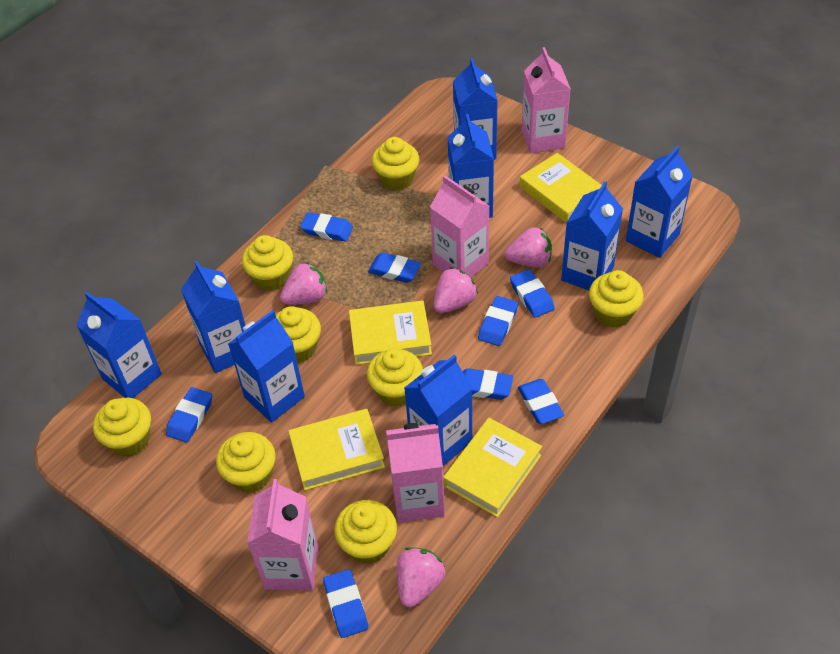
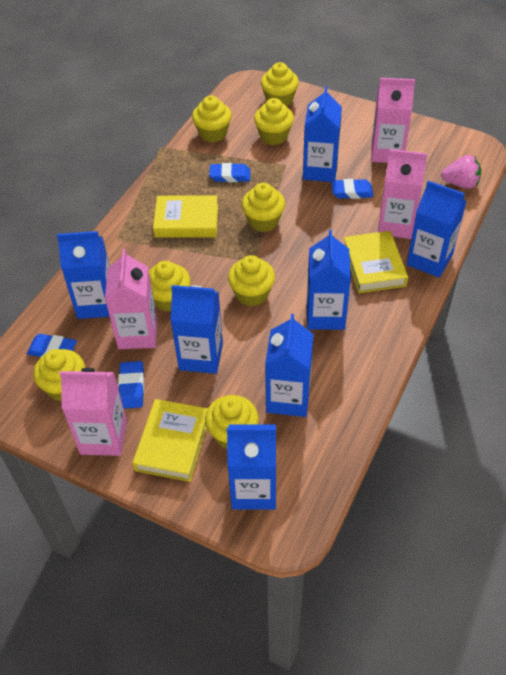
blue carton: [76,292,162,398] [181,261,246,373] [228,310,305,423] [404,355,473,466] [448,114,494,218] [453,58,498,160] [561,181,623,290] [626,146,693,258] = 8 -> [57,231,110,319] [170,285,223,374] [227,425,276,510] [265,314,314,417] [303,87,342,182] [307,230,351,330] [407,181,467,277] = 7
blue eraser: [166,387,212,443] [300,212,353,242] [323,569,368,638] [368,253,421,283] [462,368,513,400] [478,296,518,346] [510,269,555,318] [518,379,564,424] = 8 -> [27,334,77,358] [118,361,144,409] [209,163,250,182] [331,179,373,199] = 4
pink strawberry: [280,262,327,305] [397,547,445,607] [434,267,478,313] [505,227,552,267] = 4 -> [441,155,481,189] = 1
yellow book: [288,409,385,490] [349,300,432,365] [443,418,542,517] [520,153,602,223] = 4 -> [133,399,208,482] [153,195,218,238] [344,231,408,293] = 3

